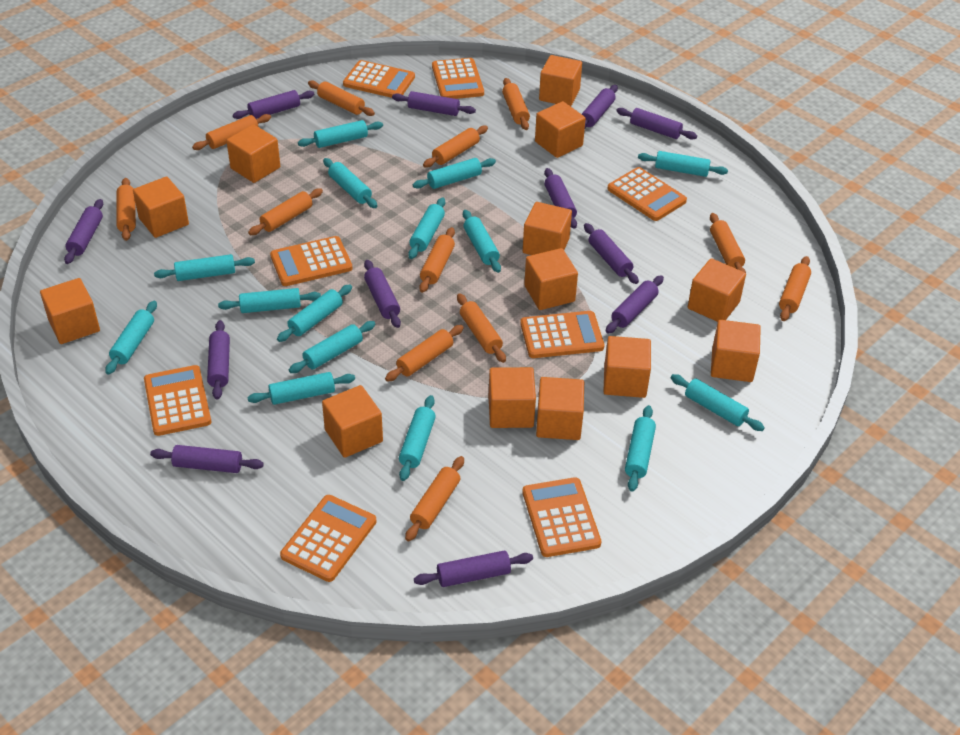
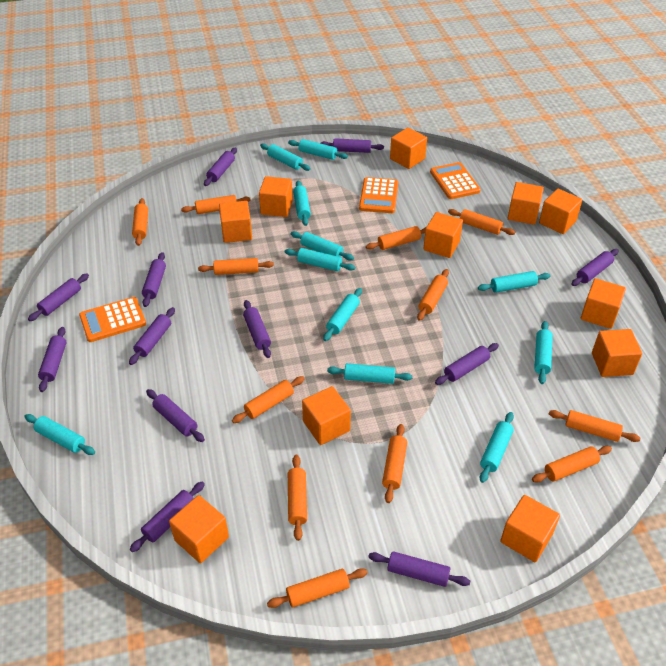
orange calculator: [144,365,211,436] [270,236,352,286] [280,495,376,582] [343,60,415,98] [432,58,484,99] [520,311,604,358] [522,477,601,557] [607,167,687,221] = 8 -> [79,297,146,342] [359,177,398,213] [430,162,481,199] = 3
orange cube: [40,278,100,344] [133,177,189,238] [226,124,280,183] [322,385,383,458] [489,367,536,428] [523,202,572,255] [524,248,578,310] [535,101,586,158] [536,377,584,440] [539,55,582,106] [603,336,651,398] [688,258,746,322] [711,320,761,382] = 13 -> [169,495,229,563] [219,201,252,243] [259,176,293,217] [302,386,351,445] [390,127,427,169] [423,212,463,258] [500,495,560,562] [508,182,544,225] [539,189,582,234] [581,278,626,329] [592,329,642,377] = 11
turquoise rolling pin: [105,301,157,375] [154,254,255,281] [218,288,321,313] [247,372,355,405] [277,284,352,342] [289,321,375,373] [298,120,383,148] [323,158,377,208] [399,395,436,481] [408,197,445,259] [413,158,496,189] [463,210,501,273] [625,405,656,492] [638,151,728,177] [671,374,765,431] = 15 -> [24,414,95,455] [260,143,311,171] [285,248,355,271] [288,139,348,160] [291,231,354,261] [293,181,311,226] [323,288,362,341] [327,363,413,384] [478,271,551,293] [480,412,514,483] [534,321,553,384] = 11

